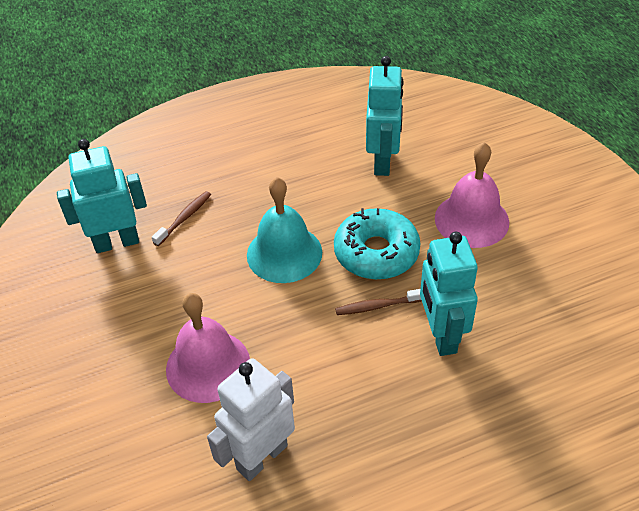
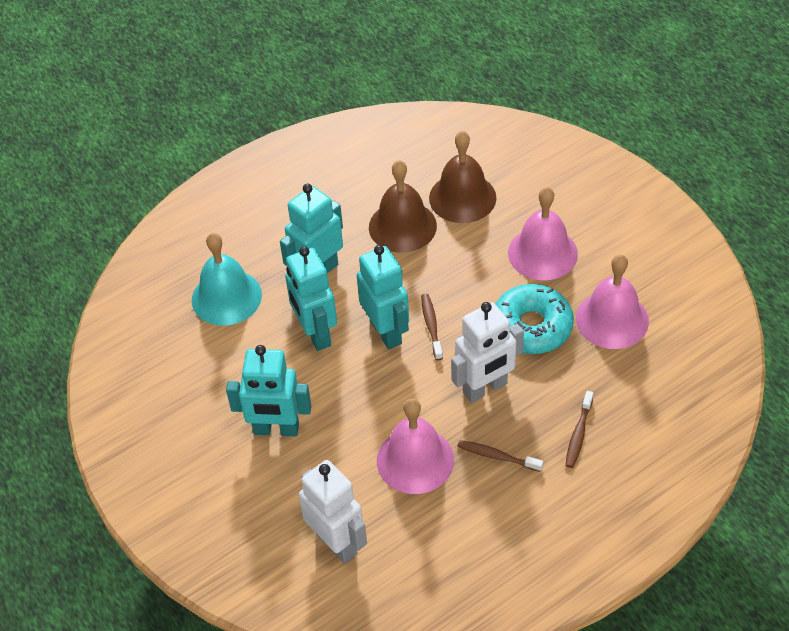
brown bell: none = 0 -> [369,160,437,253] [429,131,496,223] = 2
brown toothbrush: [152,191,211,246] [335,289,422,315] = 2 -> [421,294,443,360] [457,440,543,472] [565,391,593,468] = 3
pink bell: [166,293,250,403] [435,142,509,248] = 2 -> [377,398,454,494] [508,187,578,280] [576,254,649,349] = 3
turquoise robot: [57,139,147,253] [366,56,404,176] [420,232,478,356] = 3 -> [226,345,311,436] [280,184,343,272] [285,246,337,351] [357,245,409,349] = 4
white robot: [207,358,295,481] = 1 -> [299,460,367,564] [451,302,524,403] = 2

